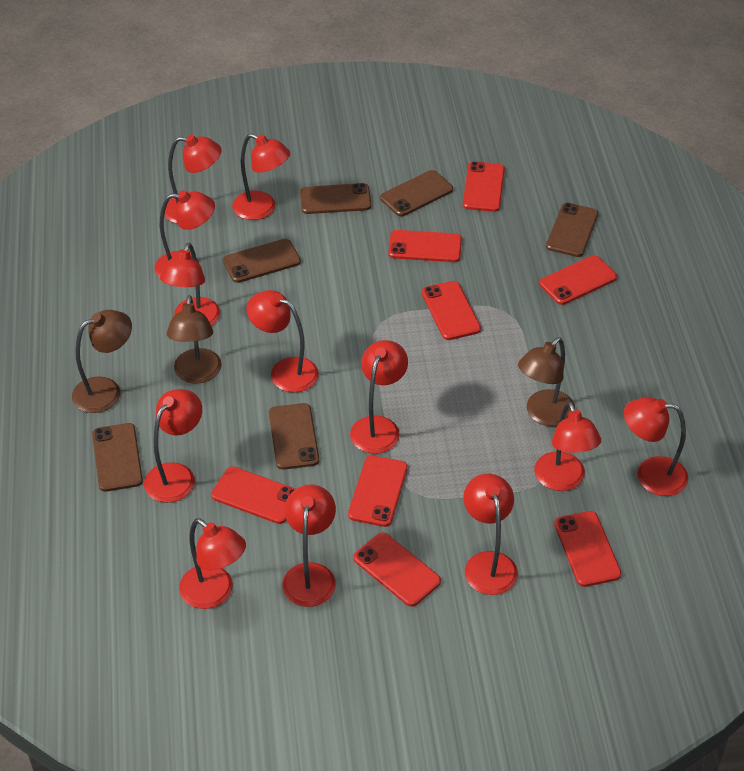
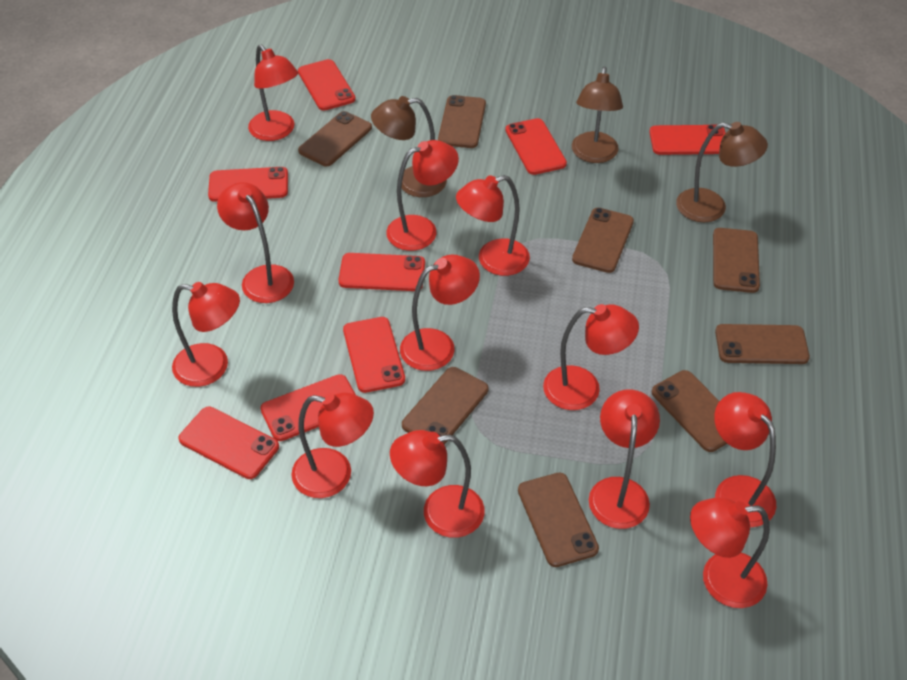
brown phone: [92,423,143,492] [223,239,301,283] [269,403,319,470] [300,183,371,214] [380,170,453,216] [546,203,598,257] = 6 -> [298,111,372,166] [402,367,488,445] [438,95,486,148] [518,473,599,567] [572,208,634,273] [652,370,727,452] [713,228,760,293] [715,324,810,364] = 8

